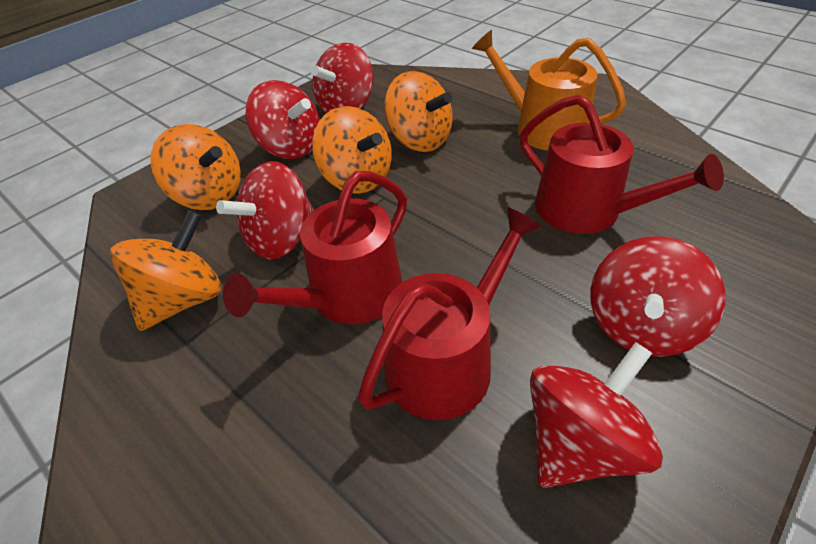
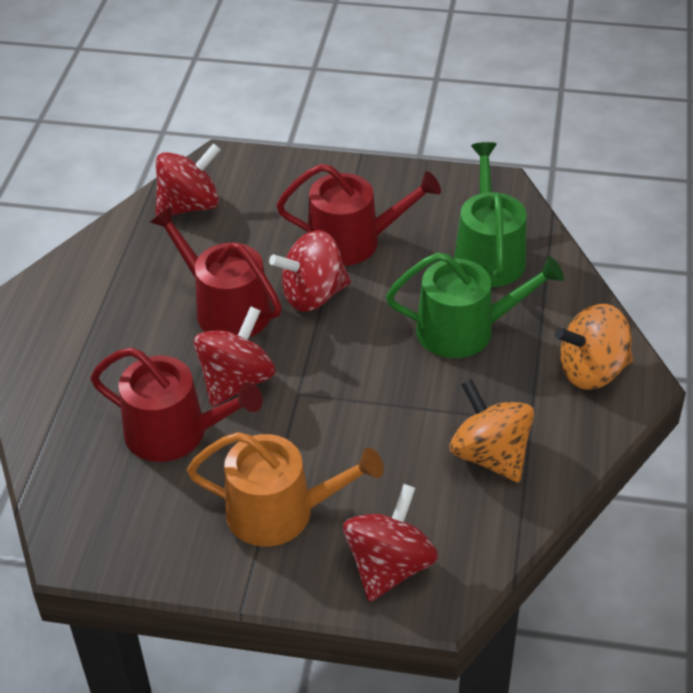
green watering can: none = 0 -> [386,252,564,358] [454,142,527,287] = 2
orange spinning top: [110,210,221,331] [150,124,241,210] [312,106,392,194] [384,71,453,152] = 4 -> [450,379,534,482] [555,304,633,390] = 2
red spinning top: [216,161,314,260] [246,80,320,159] [311,43,373,113] [530,342,663,488] [590,236,726,357] = 5 -> [155,143,221,217] [194,306,276,407] [269,230,351,312] [343,484,438,602] = 4

